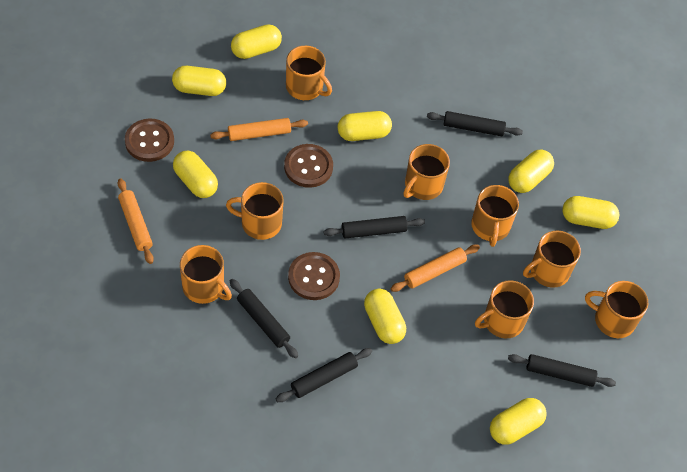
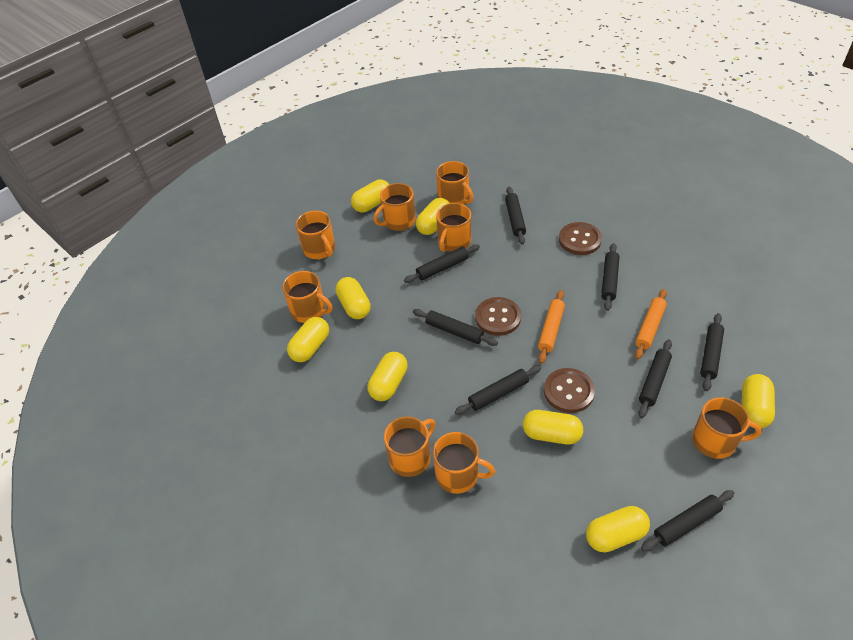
black rolling pin: [230,279,298,358] [276,348,372,402] [324,216,425,239] [427,111,523,136] [508,354,616,387] = 5 -> [404,244,480,283] [413,309,498,346] [455,365,541,415] [505,187,526,245] [601,243,619,311] [638,339,672,418] [641,490,735,551] [700,313,724,391] = 8
orange rolling pin: [118,178,154,264] [210,118,308,141] [391,244,480,292] = 3 -> [538,290,565,364] [635,289,667,359] = 2

